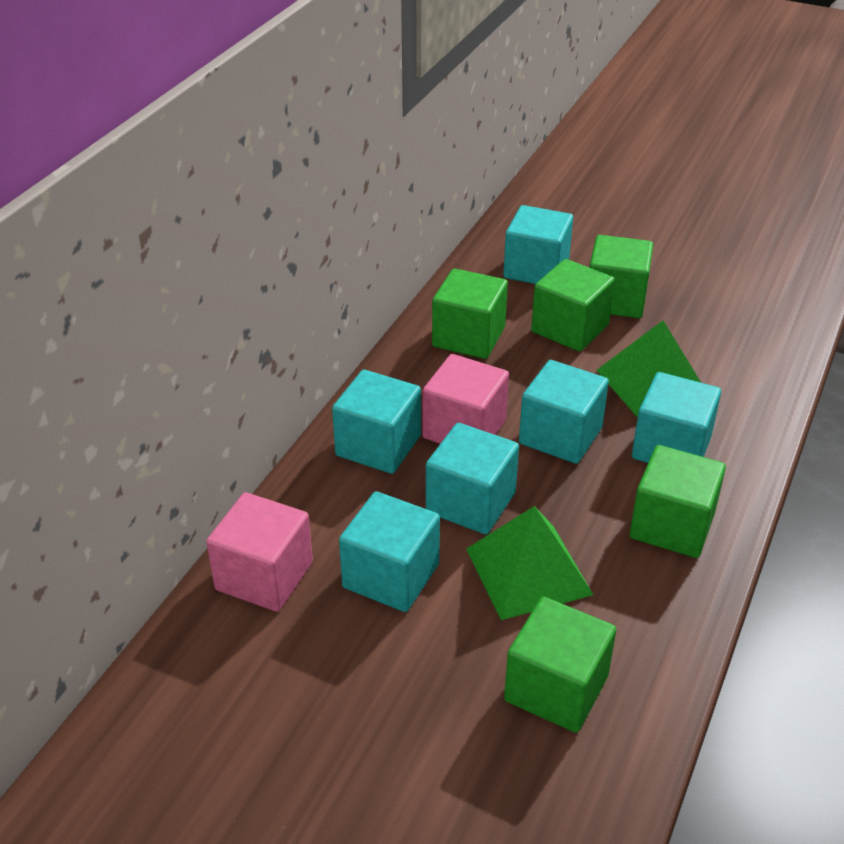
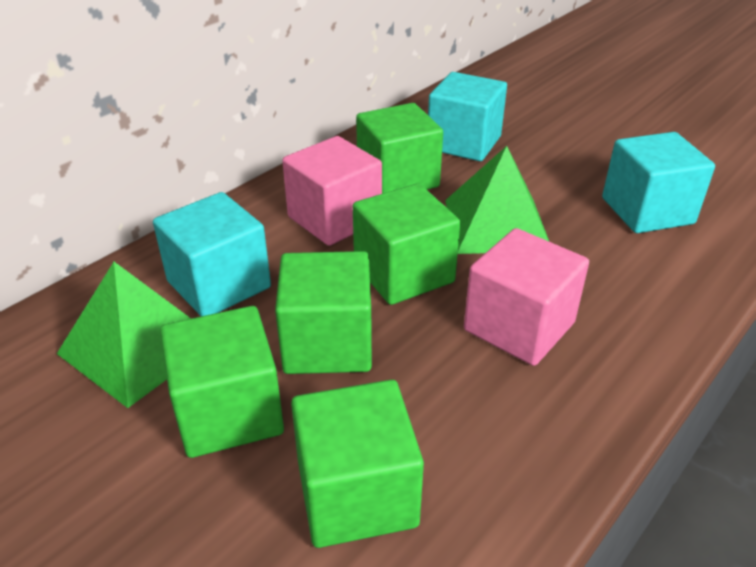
turquoise cube: [332,370,421,474] [339,491,440,612] [426,423,519,534] [503,205,573,284] [519,360,609,464] [632,372,721,463] = 6 -> [153,192,271,316] [428,72,507,161] [602,132,715,233] = 3

